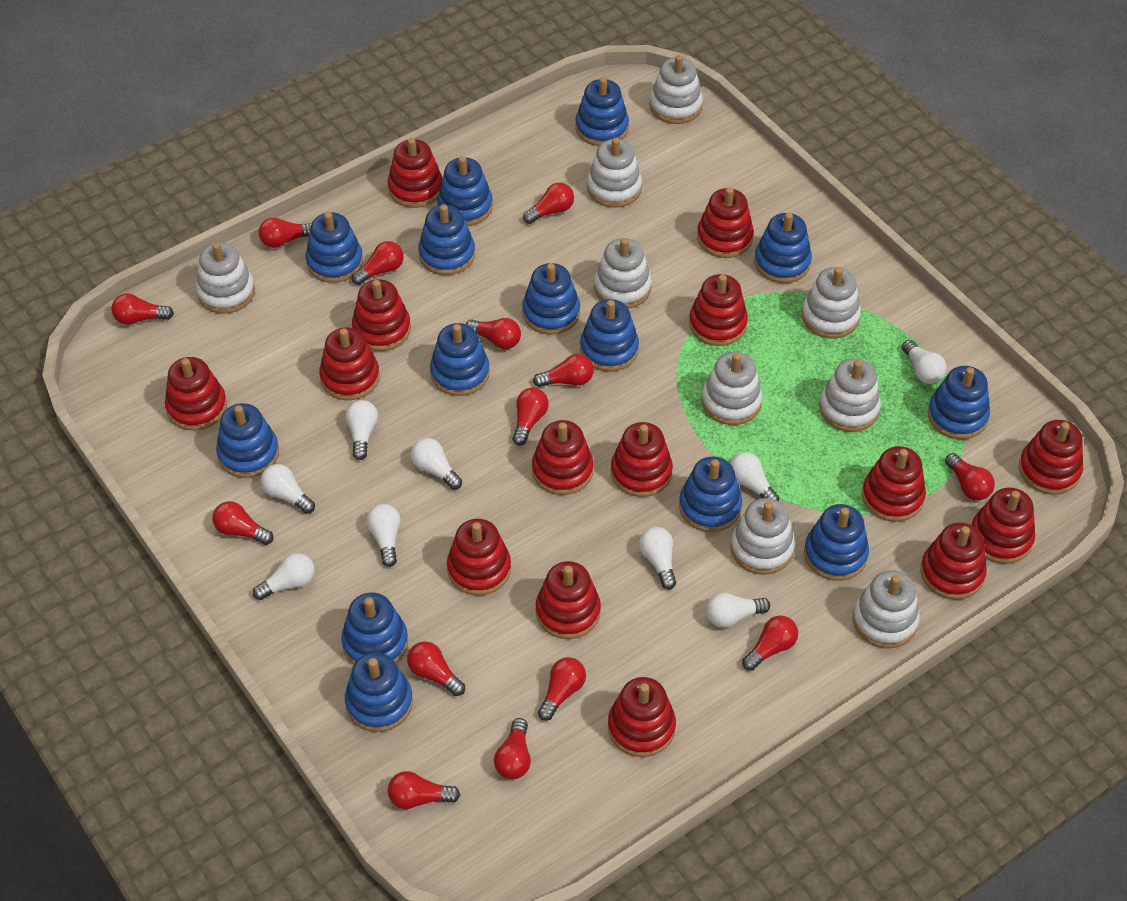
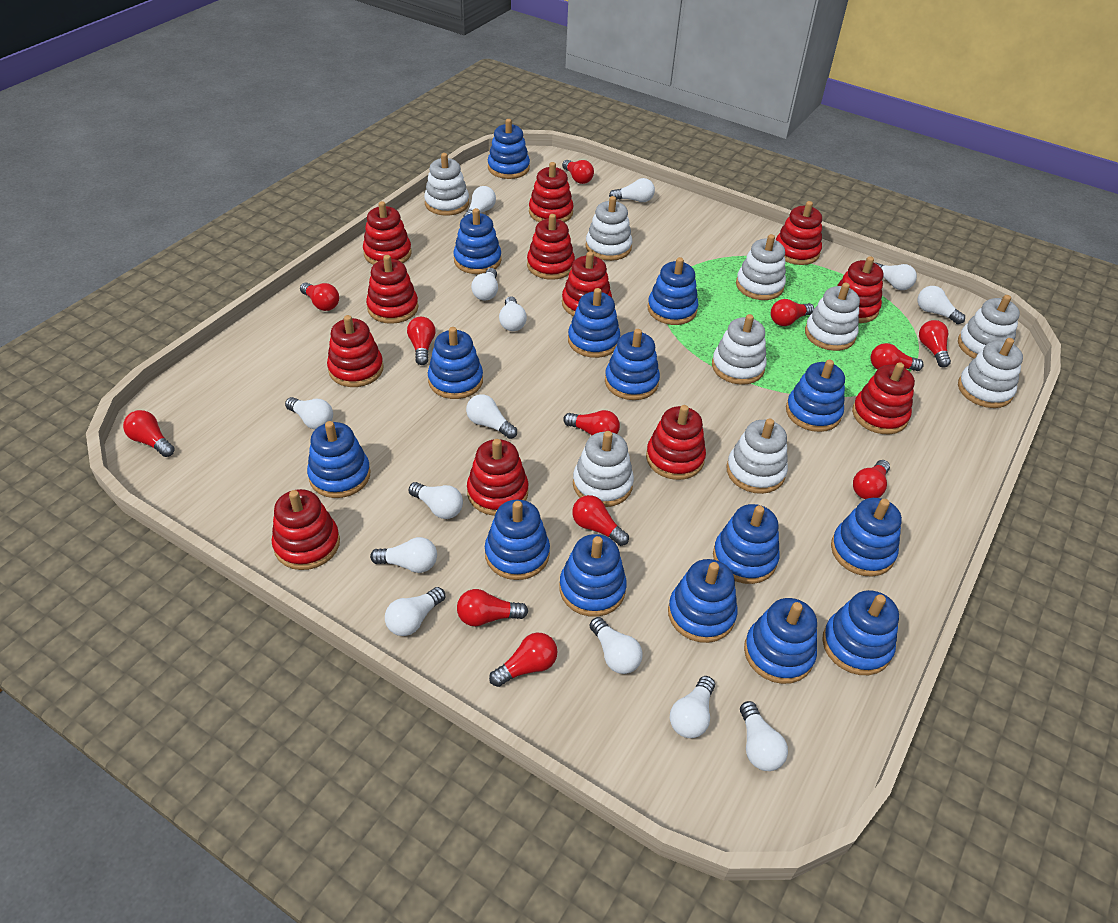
blue stacking toy: [216,403,279,478] [306,212,363,283] [341,592,408,665] [345,652,413,732] [418,204,475,275] [430,323,490,396] [437,156,493,226] [522,263,580,335] [575,77,629,146] [580,299,639,372] [679,457,742,532] [754,212,812,283] [804,504,869,581] [928,366,990,439] = 14 -> [307,421,371,498] [428,327,483,399] [453,208,501,274] [485,500,550,580] [488,119,530,179] [559,534,627,617] [568,288,620,358] [605,329,660,400] [647,257,699,325] [668,559,737,643] [713,504,780,584] [744,598,817,684] [786,360,845,432] [822,590,899,675] [831,498,902,577] = 15
red light bulb: [111,293,174,325] [212,501,274,545] [259,218,312,248] [352,241,404,285] [388,771,460,809] [407,642,465,696] [466,318,521,349] [494,718,531,779] [513,388,549,446] [523,183,574,224] [533,354,594,387] [538,657,586,721] [742,615,798,671] [945,453,995,500] = 14 -> [123,410,175,457] [300,282,339,311] [407,317,436,365] [457,589,528,626] [489,633,558,687] [562,160,594,184] [563,410,620,435] [572,495,629,546] [771,299,814,326] [853,460,890,499] [871,343,924,371] [919,320,951,368] = 12
red stacking toy: [165,357,227,431] [319,327,380,400] [352,279,411,351] [388,138,442,208] [447,519,511,596] [532,420,594,495] [536,561,601,639] [608,677,676,757] [611,422,673,497] [689,274,748,346] [697,187,754,258] [862,446,926,522] [920,523,987,600] [972,487,1035,564] [1019,420,1083,495] = 15 -> [271,489,340,570] [327,315,384,387] [363,201,412,265] [366,255,418,324] [467,439,528,516] [527,214,575,280] [529,162,574,222] [562,251,612,316] [646,405,706,480] [776,201,822,265] [837,256,883,323] [852,362,915,434] = 12
white light bulb: [253,553,315,600] [260,464,315,514] [346,400,378,460] [367,504,401,567] [411,438,462,490] [639,527,676,590] [706,593,770,628] [730,452,779,501] [902,340,947,384] = 9 -> [285,397,333,429] [370,537,437,573] [385,587,445,636] [408,482,463,519] [463,186,496,217] [466,394,517,439] [471,268,498,301] [499,296,527,331] [589,617,642,674] [609,178,655,202] [670,676,715,738] [740,701,788,771] [875,262,917,290] [918,286,965,324] = 14

